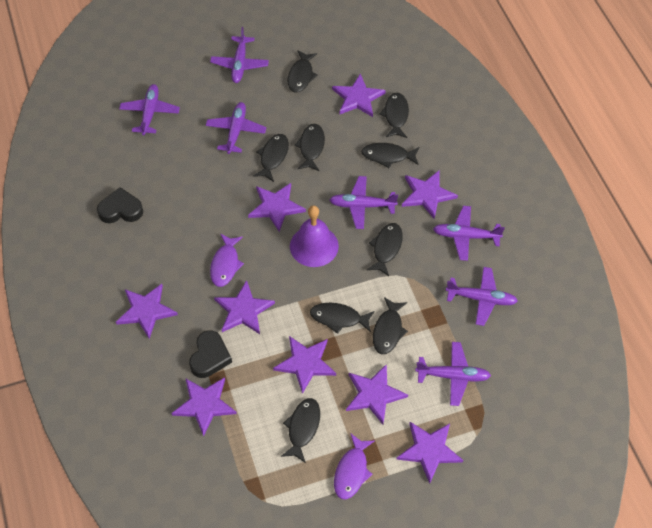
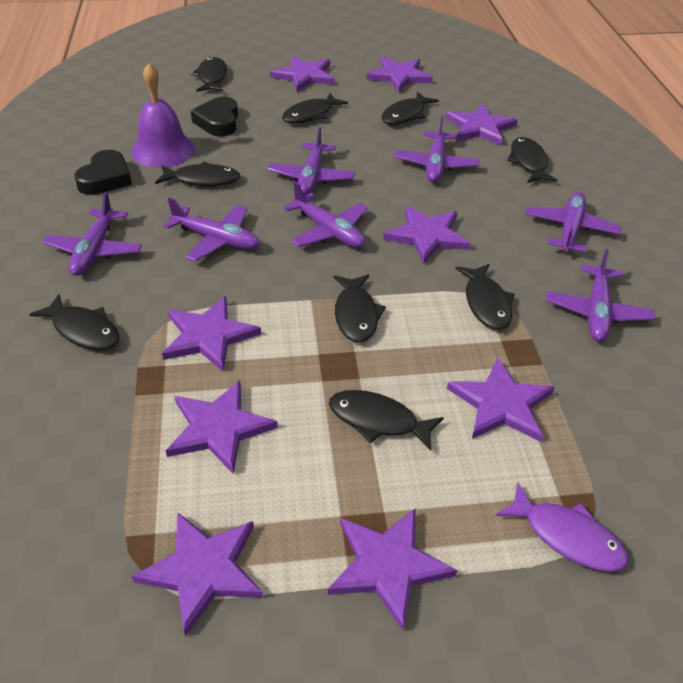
purple fish: [210,234,244,287] [334,433,374,499] = 2 -> [496,482,628,572] = 1

